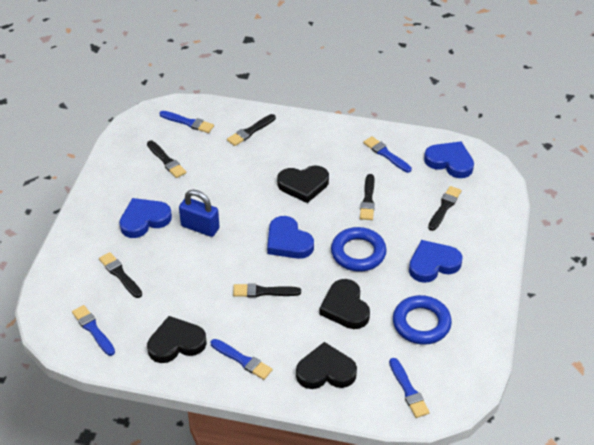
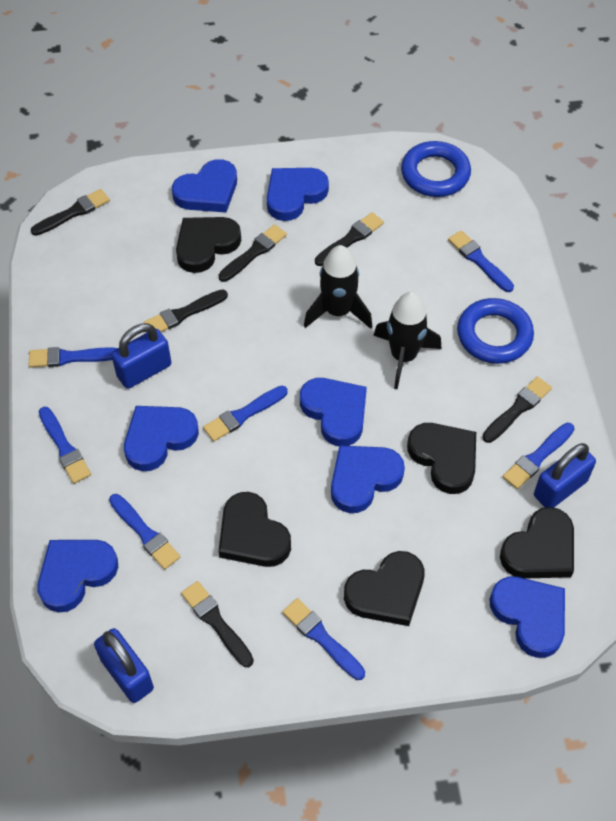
black heart: [147,316,207,363] [277,166,329,203] [296,342,357,389] [319,279,370,329] = 4 -> [176,217,241,273] [219,492,291,567] [344,551,425,626] [407,423,476,494] [500,507,574,579] = 5
black rocket: none = 0 -> [304,245,372,329] [373,292,441,389] = 2
blue brush: [72,305,115,356] [159,111,214,133] [211,339,272,380] [363,136,412,173] [389,358,430,418] = 5 -> [29,347,118,367] [39,407,91,484] [109,494,180,570] [203,386,288,442] [282,598,365,680] [448,230,514,292] [503,423,575,489] = 7
blue heart: [119,198,172,238] [267,216,314,259] [409,240,462,283] [424,141,474,178] = 4 -> [37,540,118,613] [124,406,199,471] [172,159,237,213] [267,168,329,221] [300,378,367,447] [331,445,405,513] [489,577,565,658] = 7
blue padlock: [179,190,220,237] = 1 -> [94,628,154,703] [111,323,171,389] [534,443,596,508] = 3

